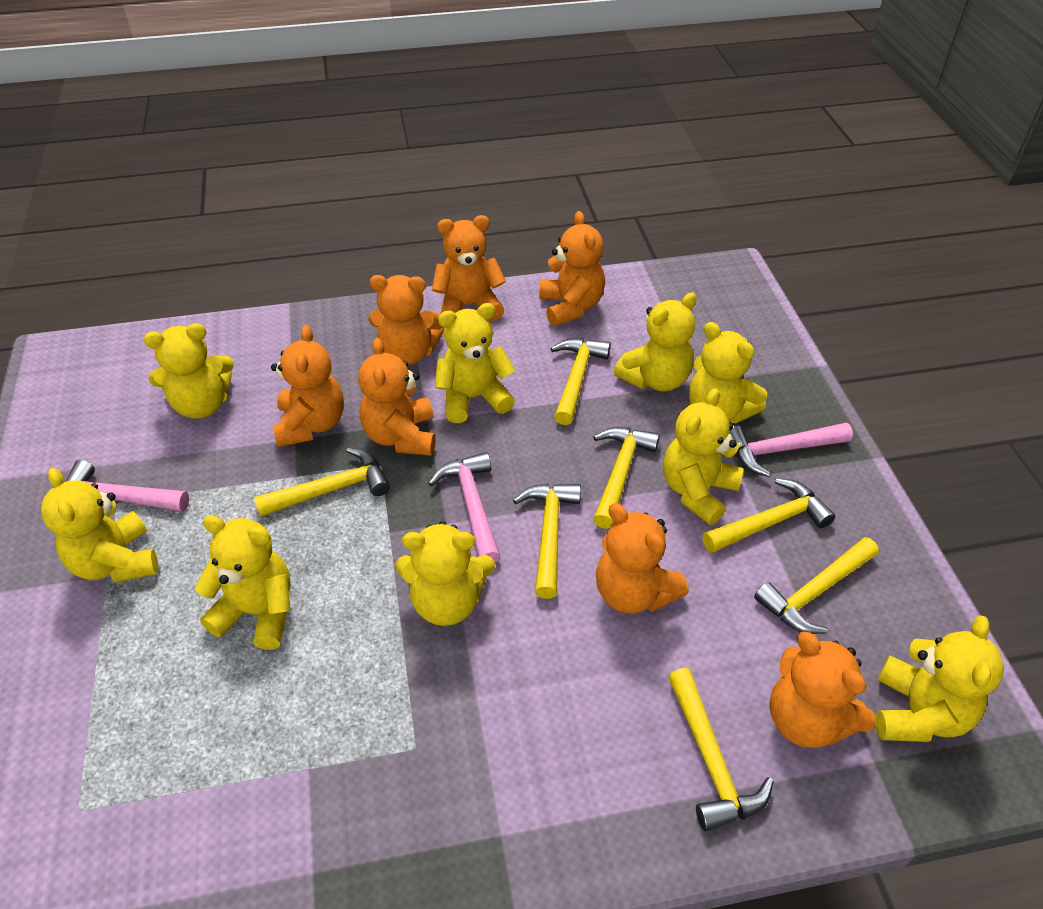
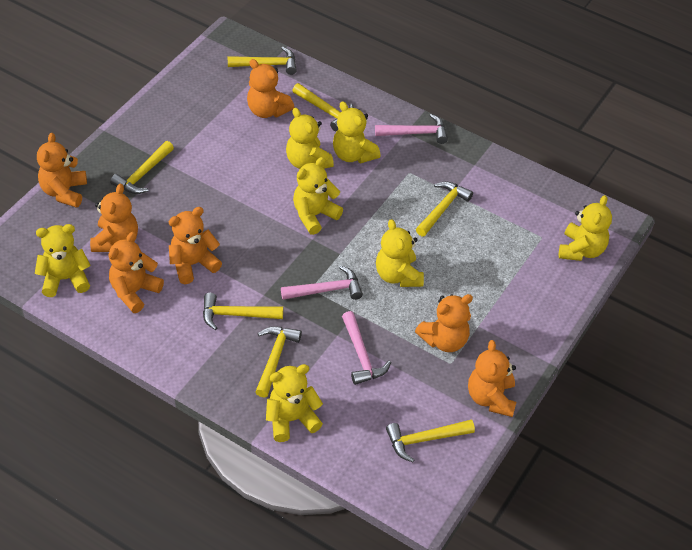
yellow teddy bear: [41,468,158,583] [144,323,234,419] [195,515,291,650] [396,521,495,626] [435,303,515,423] [614,293,697,392] [663,388,744,525] [689,322,767,423] [876,615,1004,742] = 9 -> [35,224,91,297] [266,364,323,442] [286,108,334,169] [293,157,343,235] [333,101,380,163] [376,219,424,287] [559,195,612,261] = 7

